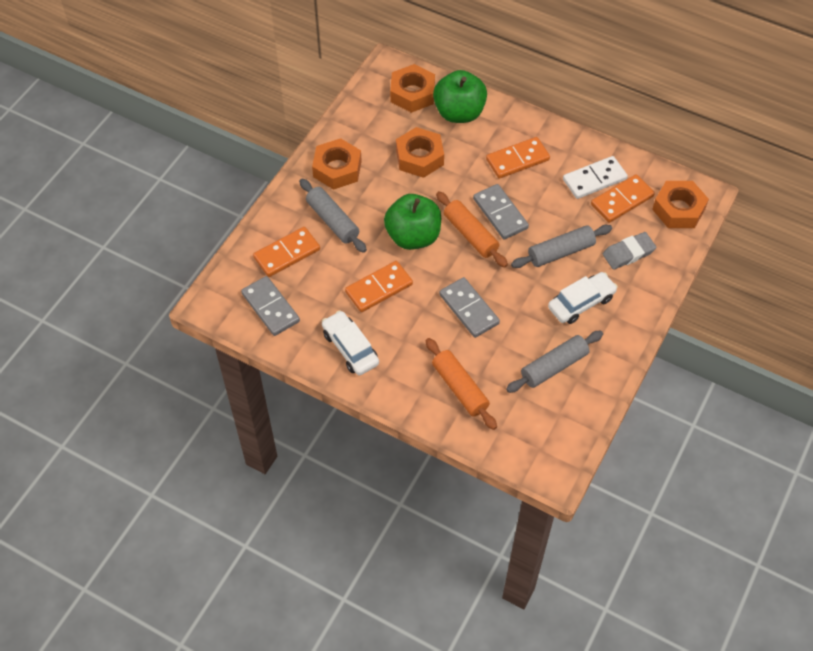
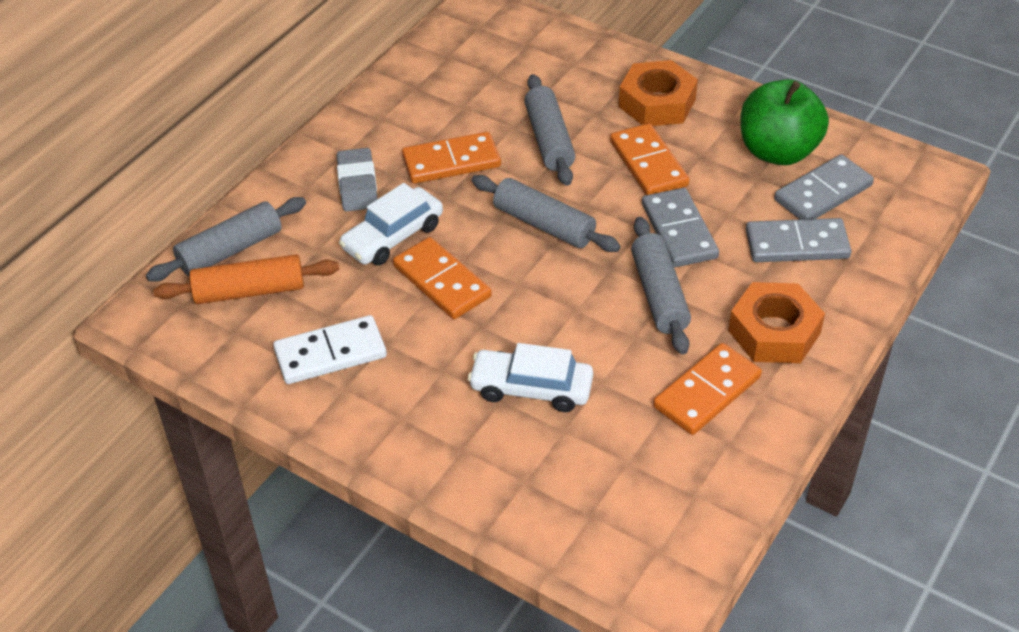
green apple: [384,194,441,250] [433,70,487,123] = 2 -> [740,79,829,165] = 1
grey rolling pin: [299,178,367,253] [506,331,603,393] [511,225,612,268] = 3 -> [146,197,306,282] [471,175,621,252] [524,74,575,186] [631,217,691,355] = 4
orange nut: [312,138,362,190] [390,64,435,113] [396,127,444,178] [652,181,709,228] = 4 -> [619,60,698,126] [728,282,825,363] = 2
orange rolling pin: [426,338,497,430] [436,191,508,268] = 2 -> [153,254,339,304] = 1

